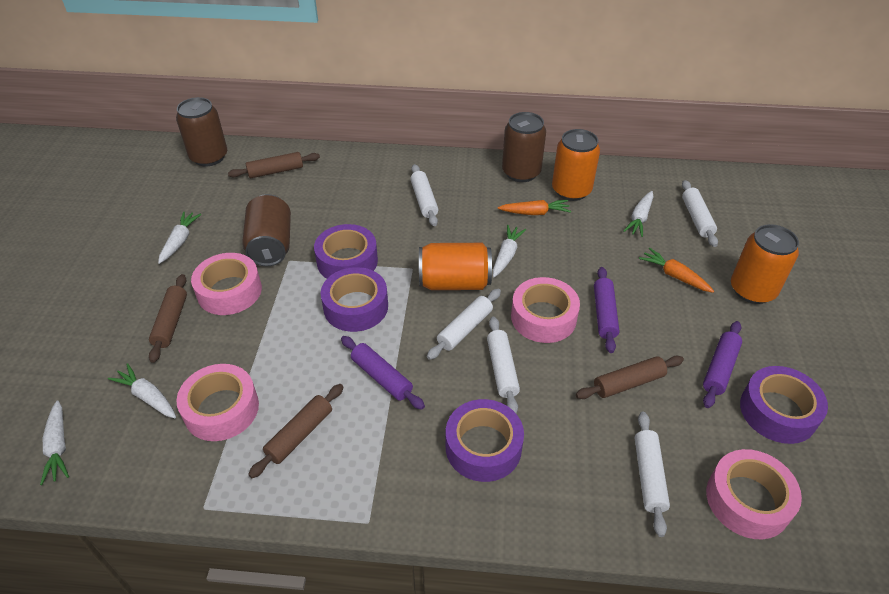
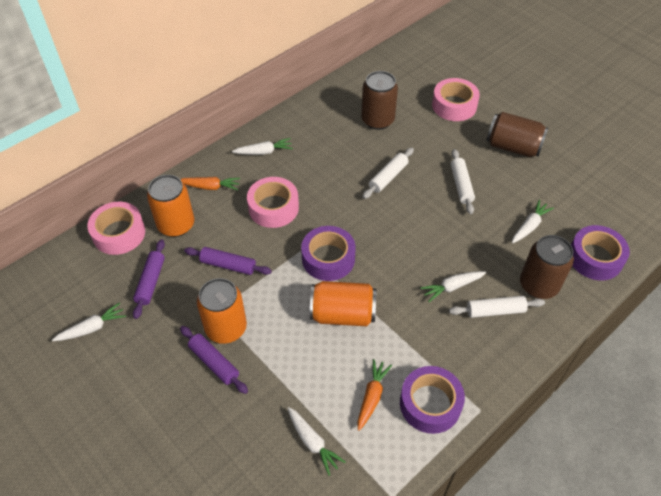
brown rolling pin: [149,274,187,363] [228,152,320,178] [248,384,344,478] [576,356,684,399] = 4 -> none = 0
pink tape: [176,364,259,441] [191,253,262,315] [511,277,580,343] [706,449,802,539] = 4 -> [87,202,145,255] [247,177,299,228] [432,78,480,121] = 3
purple tape: [314,224,378,279] [321,267,388,332] [446,399,524,482] [740,366,828,444] = 4 -> [301,226,356,281] [400,366,465,434] [571,225,630,280] = 3
white rolling pin: [410,164,438,226] [427,289,501,360] [487,317,520,414] [635,412,670,537] [682,180,718,247] = 5 -> [363,148,414,199] [449,296,545,318] [451,149,475,214] = 3

